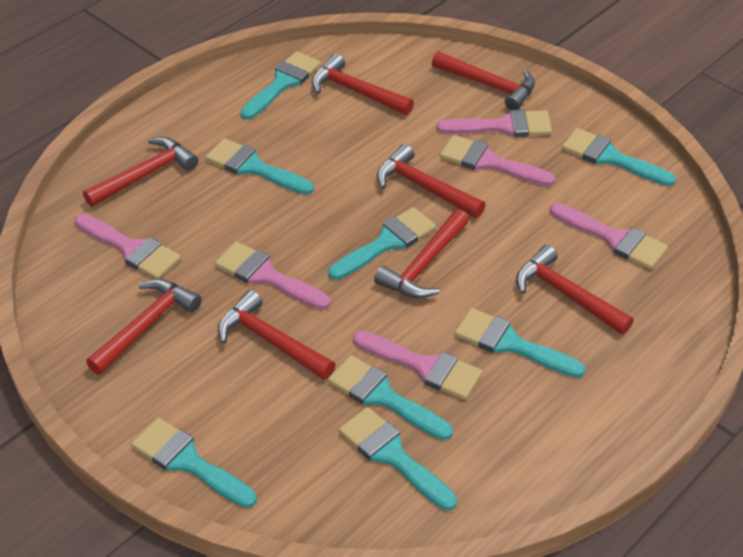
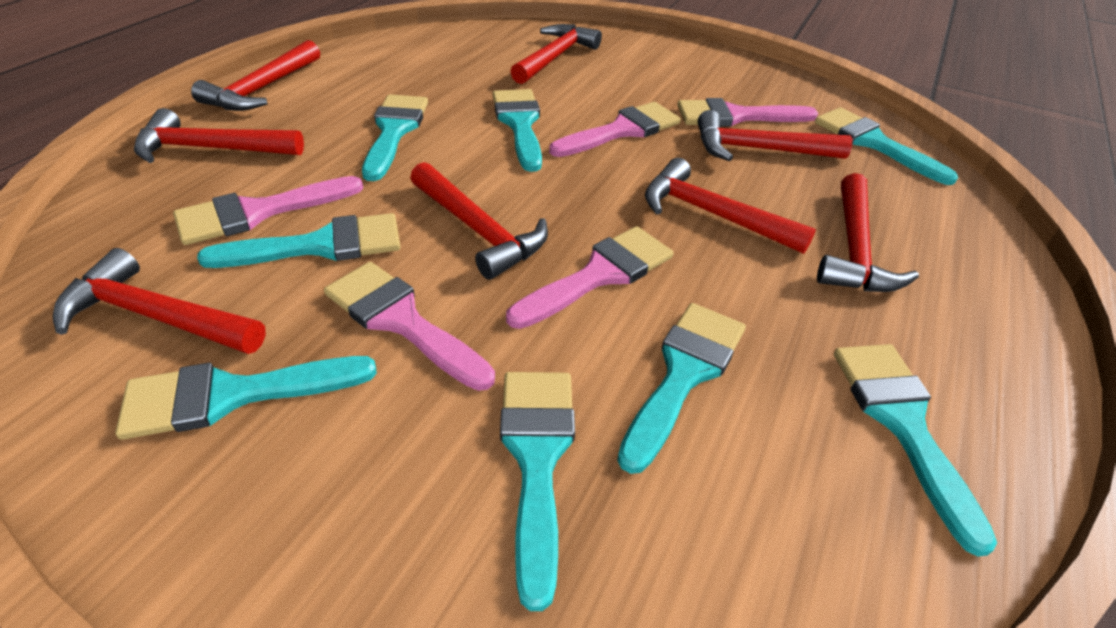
pink brush: [75,214,181,279] [215,241,331,310] [353,331,482,400] [436,109,552,137] [440,135,556,186] [550,203,668,269] = 6 -> [173,176,363,245] [324,262,495,391] [506,226,673,329] [549,102,681,157] [678,98,818,127] = 5

